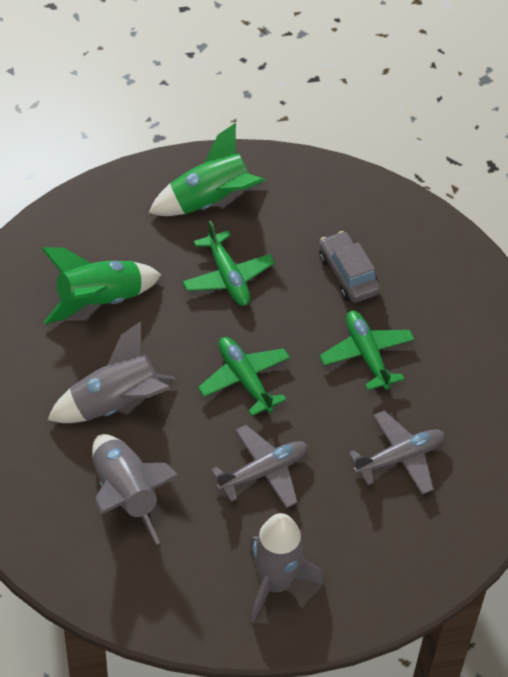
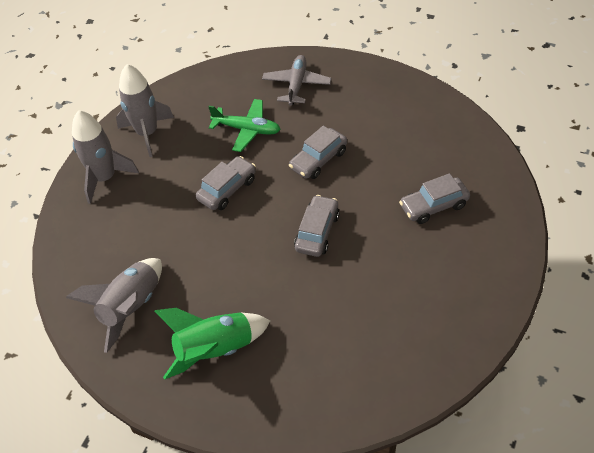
green plane: [182,220,275,306] [198,337,290,416] [319,311,414,390] = 3 -> [208,99,281,152] = 1
green rocket: [41,247,161,324] [149,123,265,216] = 2 -> [155,308,270,380] = 1
grey car: [319,231,380,303] = 1 -> [196,156,256,210] [289,126,347,179] [294,195,340,257] [399,173,470,224] = 4
grey plane: [211,425,308,508] [348,411,445,495] = 2 -> [262,55,331,106] = 1

